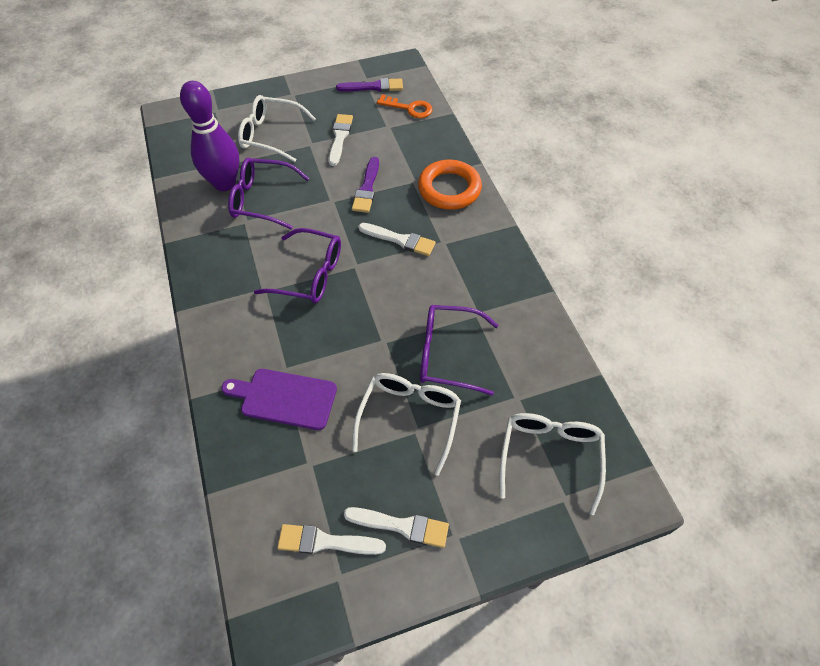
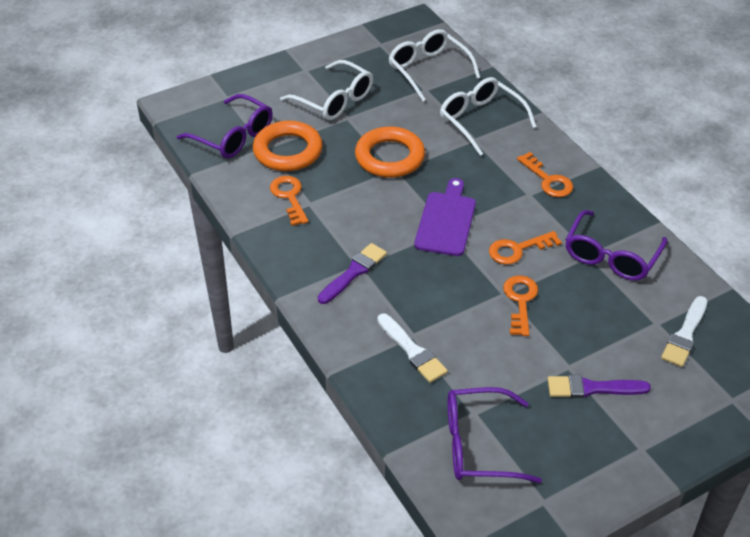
orange key: [377,94,433,118] = 1 -> [270,176,309,226] [489,231,562,265] [503,275,538,336] [517,152,573,197] = 4
orange ring: [418,160,482,210] = 1 -> [253,121,323,171] [355,126,425,178] = 2
purple bowling pin: [180,81,239,191] = 1 -> none = 0
white brush: [277,524,386,555] [329,114,353,166] [344,507,449,548] [358,223,436,256] = 4 -> [377,313,448,383] [661,296,707,367] = 2

